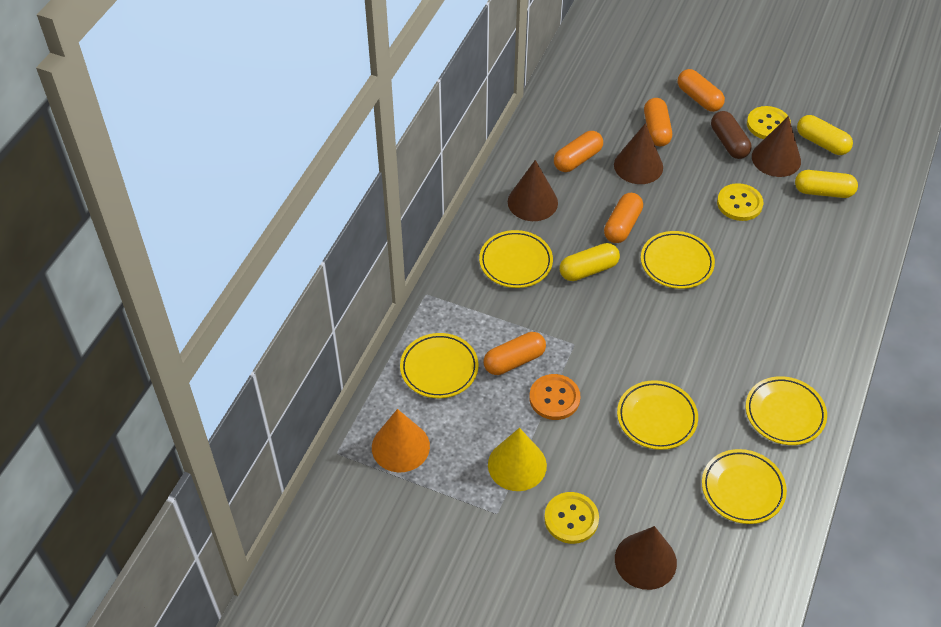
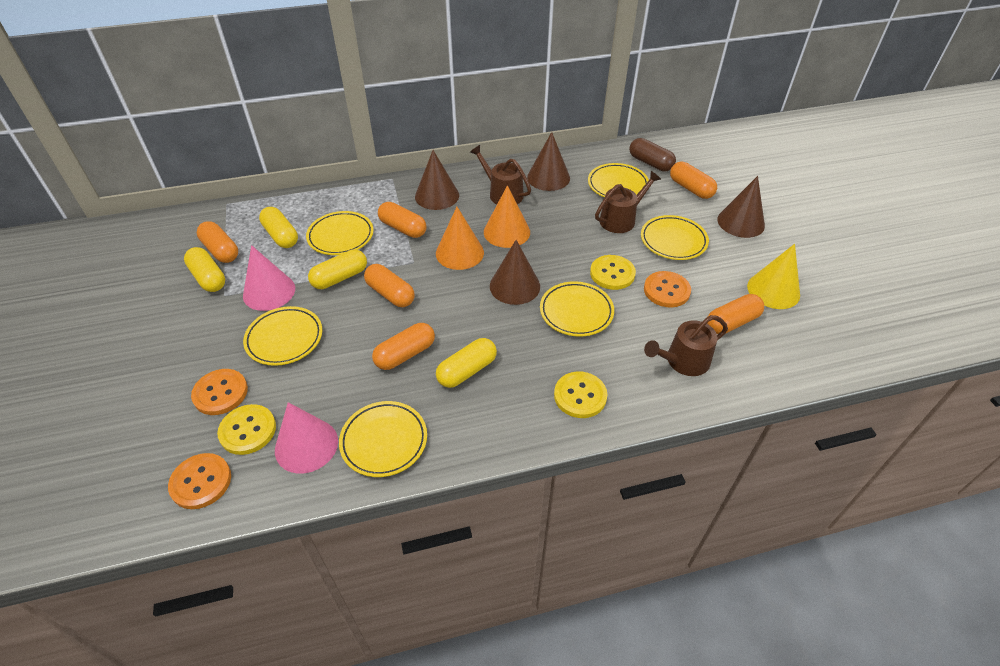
brown watering can: none = 0 -> [470,145,531,204] [595,171,661,233] [644,315,728,376] = 3
orange button: [529,374,581,420] = 1 -> [168,453,231,509] [191,369,248,415] [644,271,691,307] = 3
orange capsule: [483,332,546,375] [554,131,603,172] [604,193,643,243] [644,98,672,146] [678,69,725,112] = 5 -> [197,221,238,263] [364,264,415,307] [372,323,435,370] [378,202,426,238] [670,162,717,199] [707,294,764,334] = 6
orange cone: [372,409,430,472] = 1 -> [436,207,484,270] [484,185,530,248] = 2
pink cone: none = 0 -> [243,245,295,311] [275,402,338,474] = 2
yellow capsule: [560,243,620,281] [795,170,858,198] [797,115,853,155] = 3 -> [184,247,225,292] [259,207,298,248] [308,249,367,289] [436,338,497,388] = 4

